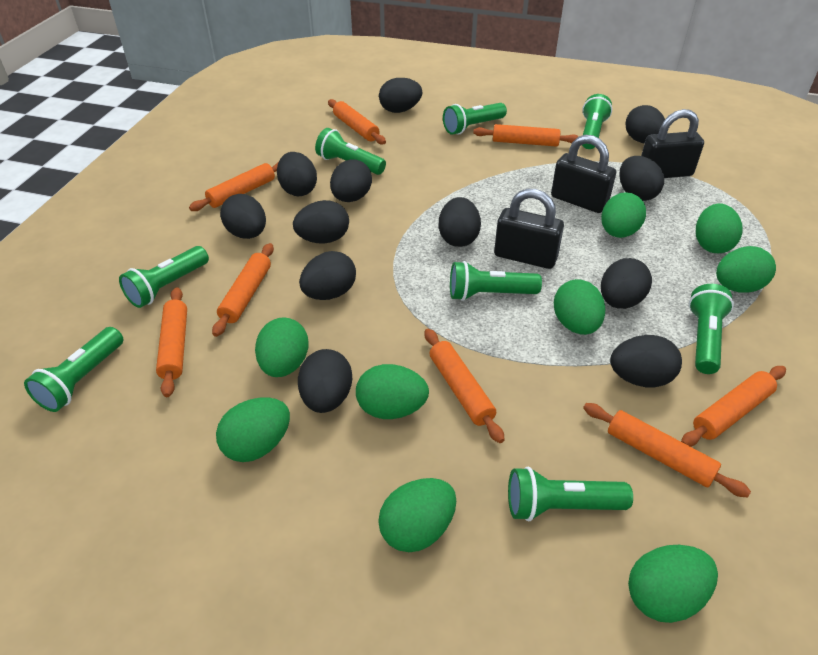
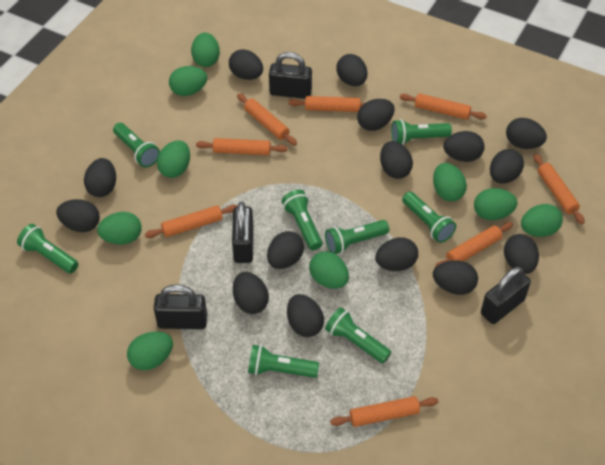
black egg: [220,194,266,239] [277,152,317,196] [293,200,349,244] [298,349,352,413] [299,251,356,300] [330,159,372,202] [379,78,422,113] [439,197,481,247] [601,258,652,309] [610,335,682,388] [619,156,664,201] [626,105,665,143] = 12 -> [56,199,100,232] [84,158,116,197] [229,49,263,80] [233,272,269,314] [267,231,304,269] [287,294,324,337] [336,54,367,86] [357,99,395,131] [375,237,418,271] [380,141,413,179] [433,260,478,295] [443,131,485,162] [490,149,524,184] [504,234,539,274] [506,118,547,149] = 15
black padlock: [494,189,564,269] [551,135,616,213] [641,109,704,178] = 3 -> [154,284,207,329] [232,202,254,263] [269,52,312,99] [481,267,531,324] = 4

